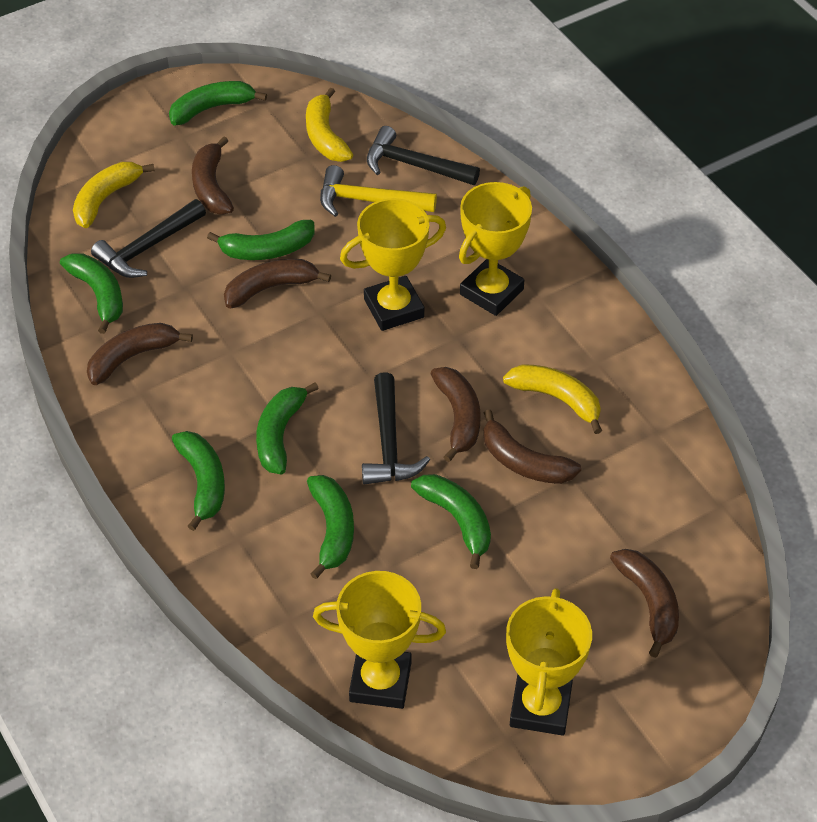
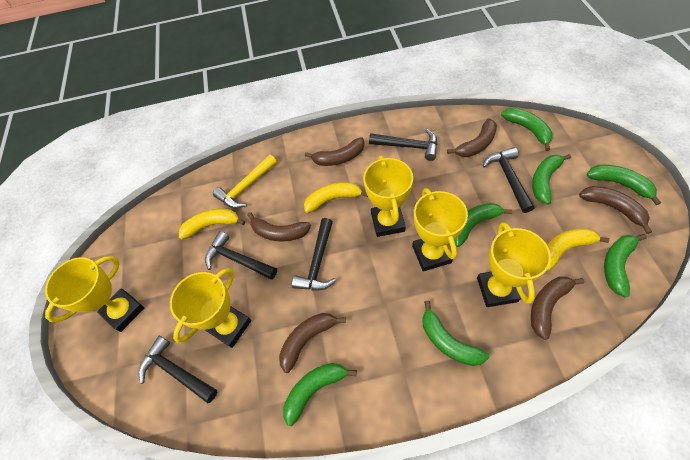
black hammer: [91,199,206,278] [362,372,430,484] [367,126,480,185] = 3 -> [138,336,217,403] [205,231,277,280] [292,218,336,290] [369,129,438,161] [483,147,535,213] = 5
yellow trophy: [313,571,446,709] [340,198,446,331] [459,182,532,316] [506,588,592,736] = 4 -> [45,256,144,332] [170,268,251,348] [363,156,413,237] [412,188,468,271] [477,222,551,307] = 5

